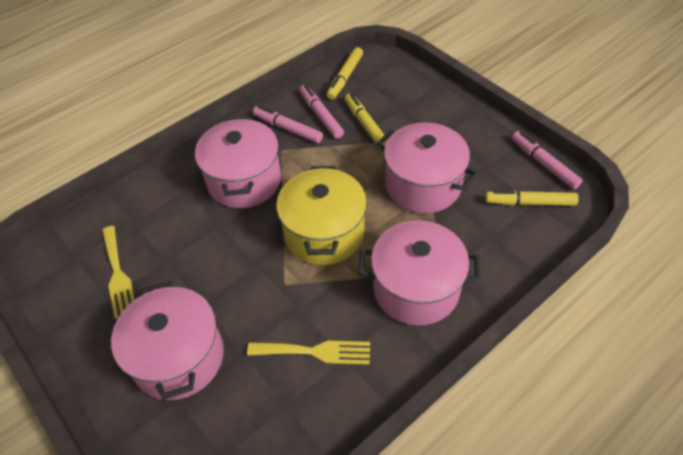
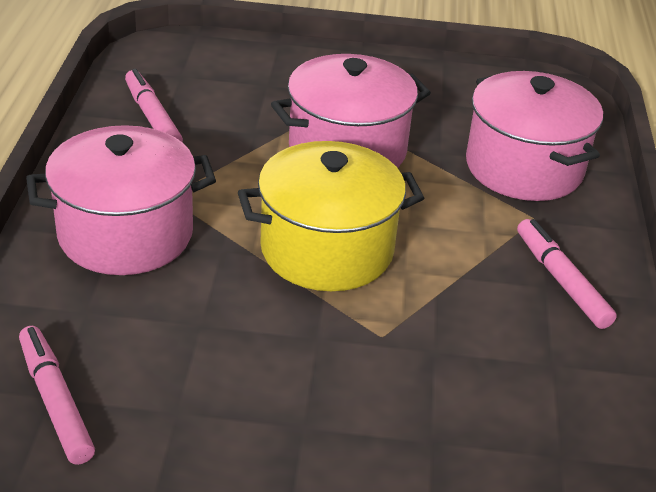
pink pot: [111,281,224,400] [195,117,281,208] [359,220,481,326] [376,122,478,214] = 4 -> [26,125,216,275] [271,54,431,168] [466,71,603,201] = 3
yellow fork: [102,226,135,319] [247,341,370,365] = 2 -> none = 0
yellow marker: [326,47,363,100] [345,93,388,150] [485,190,579,206] = 3 -> none = 0

